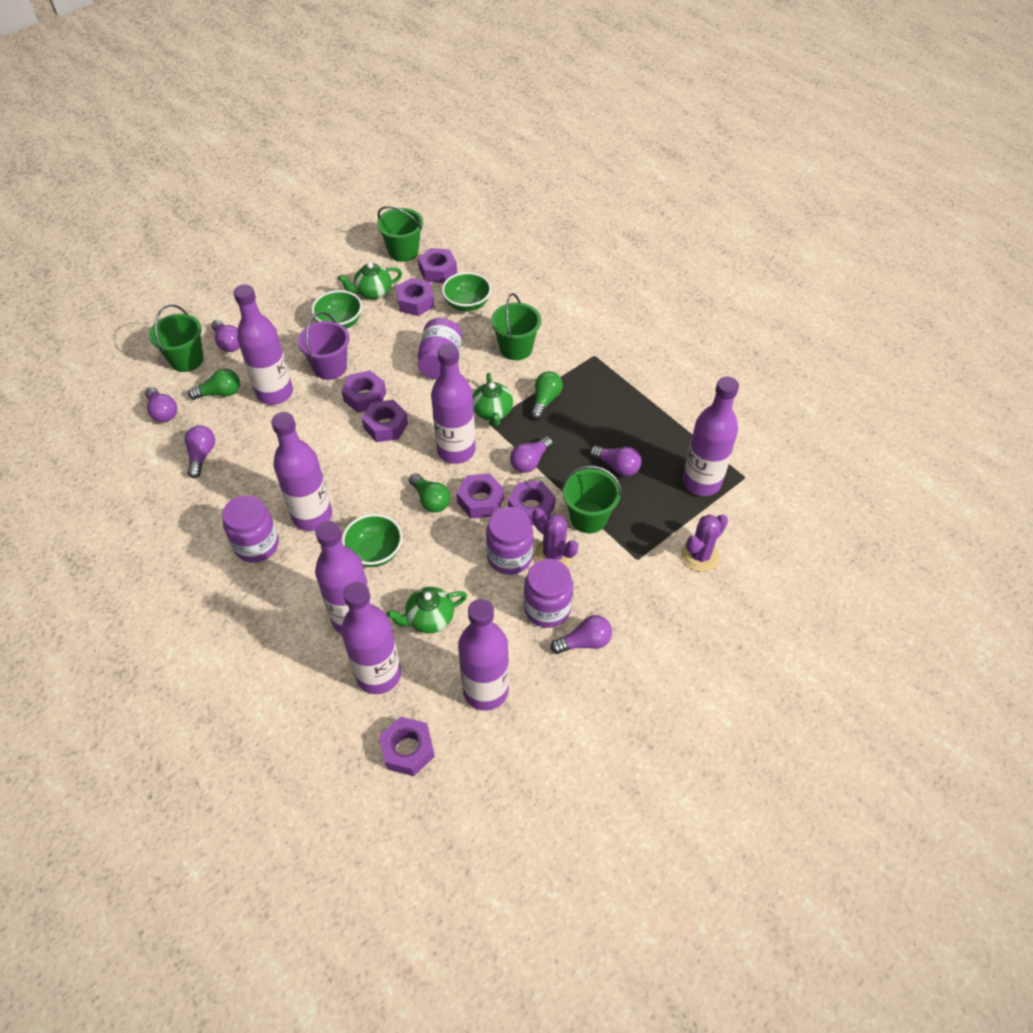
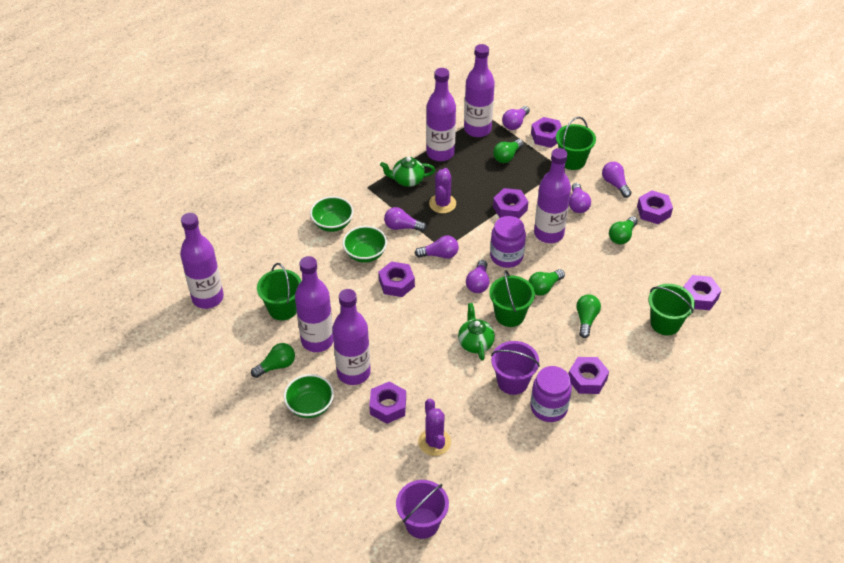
green light bulb: [188,369,240,399] [409,473,450,513] [531,371,563,419] = 3 -> [251,343,295,378] [493,139,523,163] [529,269,565,296] [576,294,601,338] [609,216,638,244] = 5
green teapot: [338,262,402,299] [386,587,467,633] [473,373,513,426] = 3 -> [380,156,435,187] [458,303,495,360] = 2
purple bottle: [233,284,293,405] [271,412,332,531] [315,521,373,634] [341,582,401,694] [431,344,476,464] [458,599,509,711] [682,376,739,496] = 7 -> [180,213,224,309] [295,256,334,352] [333,289,371,385] [426,68,456,161] [464,44,495,137] [534,148,571,243] = 6
purple bucket: [298,312,350,380] = 1 -> [396,480,449,539] [491,341,540,395] = 2
purple jar: [222,495,279,562] [418,318,462,379] [486,507,533,575] [524,559,573,628] = 4 -> [490,216,526,268] [531,366,572,422] = 2

